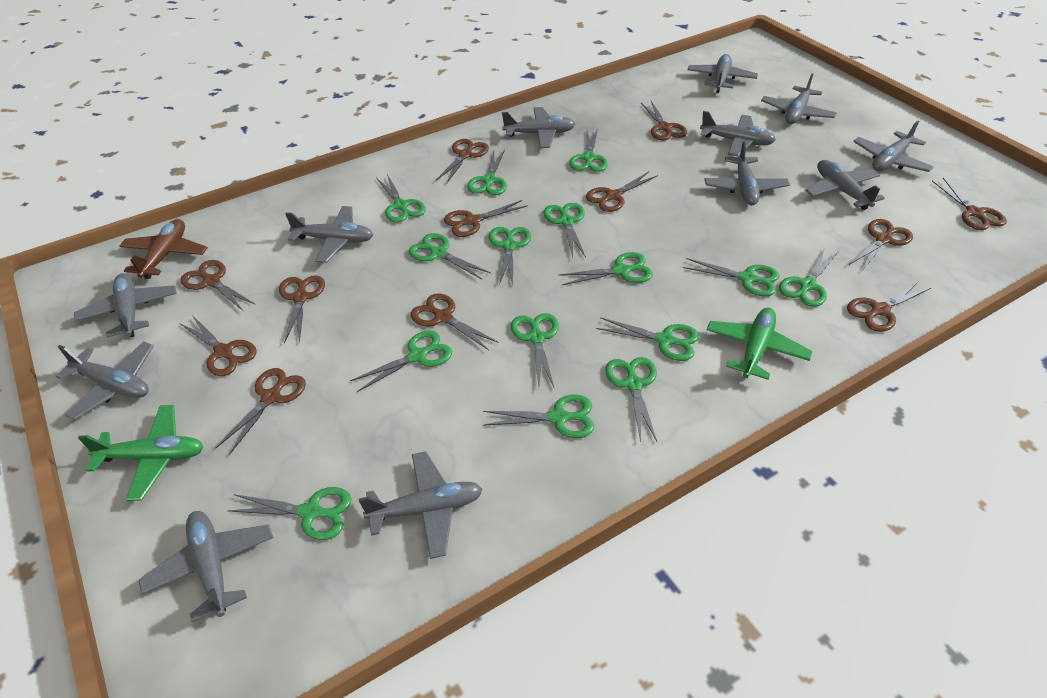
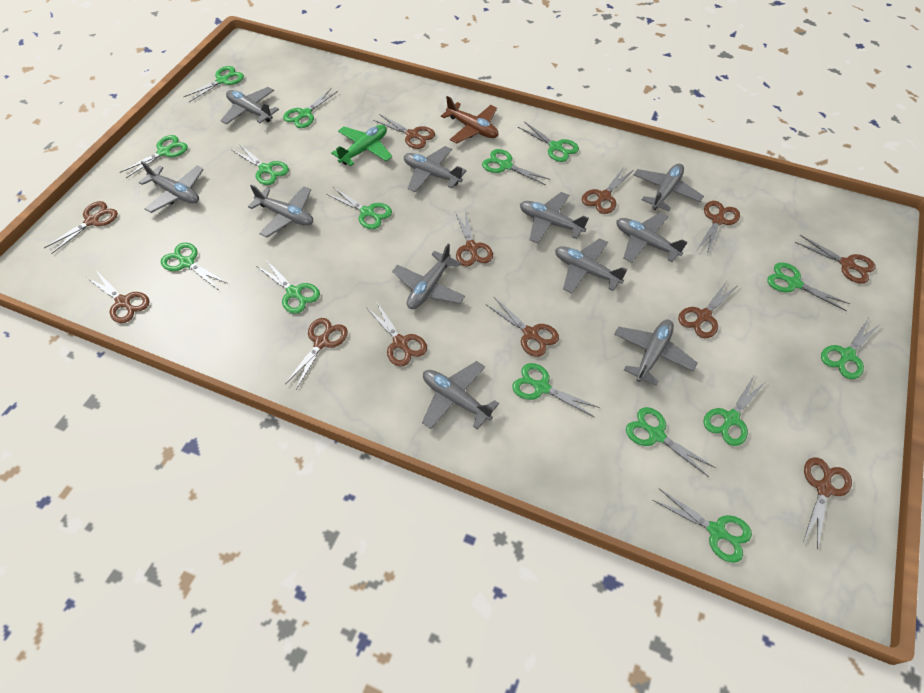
green plane: [78,405,204,501] [707,308,813,380] = 2 -> [331,125,392,166] = 1
grey plane: [55,341,154,420] [74,273,177,338] [139,511,273,623] [285,206,373,263] [359,451,483,559] [502,107,575,148] [687,54,758,93] [700,111,776,156] [704,141,790,205] [761,74,837,124] [806,160,885,210] [853,120,934,172] = 12 -> [139,161,204,213] [220,87,279,125] [248,184,313,237] [392,243,465,309] [404,146,467,192] [422,361,499,430] [520,192,589,244] [555,238,627,294] [614,320,698,386] [617,212,688,263] [634,163,704,211] = 11

